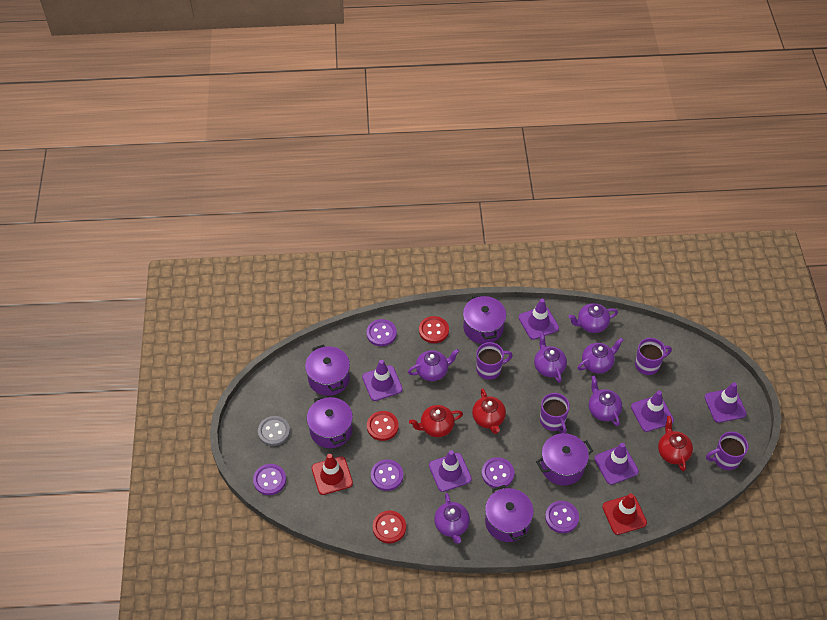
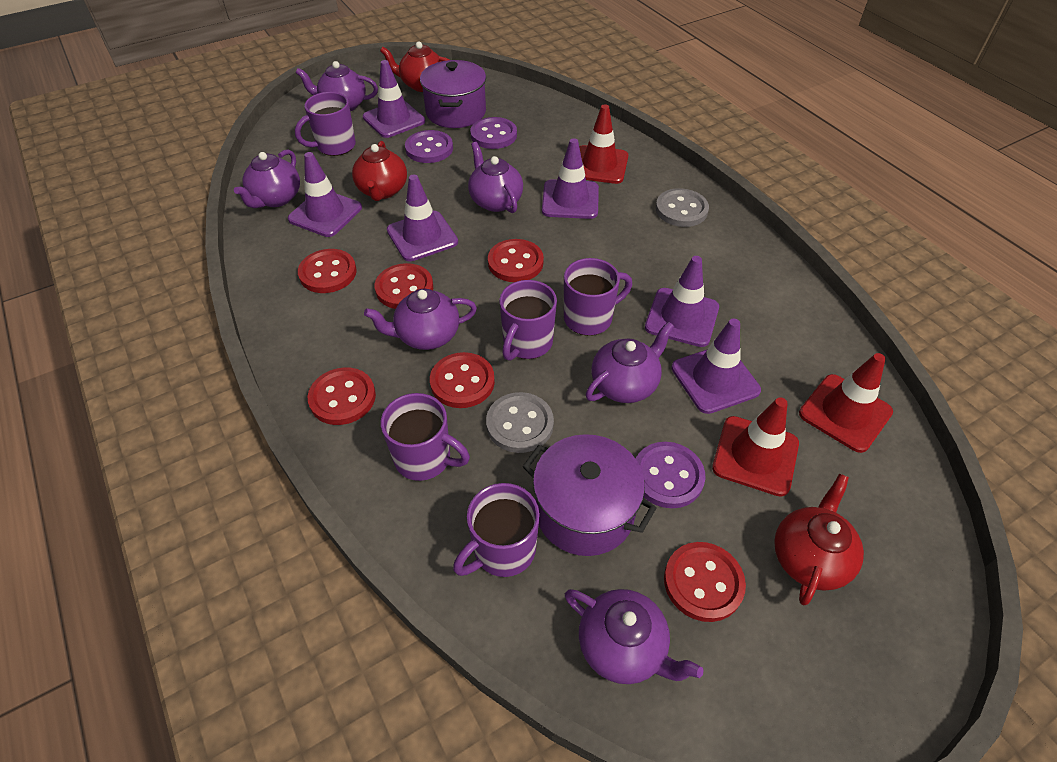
grey button: [258,416,290,446] = 1 -> [486,392,554,453] [656,188,709,227] = 2
purple button: [253,464,286,495] [366,319,397,346] [371,460,403,491] [482,457,514,488] [545,501,579,533] = 5 -> [405,130,453,163] [470,117,517,149] [636,442,705,508] = 3
purple mug: [476,342,513,380] [540,393,570,433] [635,338,672,375] [706,432,748,470] = 4 -> [295,92,356,156] [381,393,470,481] [453,483,540,577] [499,280,557,361] [564,258,632,336] = 5
purple pot: [305,344,350,396] [307,395,353,448] [463,294,506,344] [485,485,534,542] [536,433,593,486] = 5 -> [420,60,486,128] [522,434,657,556] = 2
red button: [367,411,399,441] [373,511,406,543] [419,316,449,343] = 3 -> [298,249,357,293] [308,368,376,425] [375,263,433,309] [430,352,495,408] [488,239,544,282] [664,542,746,622] = 6
red traffic cone: [312,454,353,495] [602,493,647,535] = 2 -> [579,104,628,184] [712,397,799,497] [799,353,893,453] = 3

